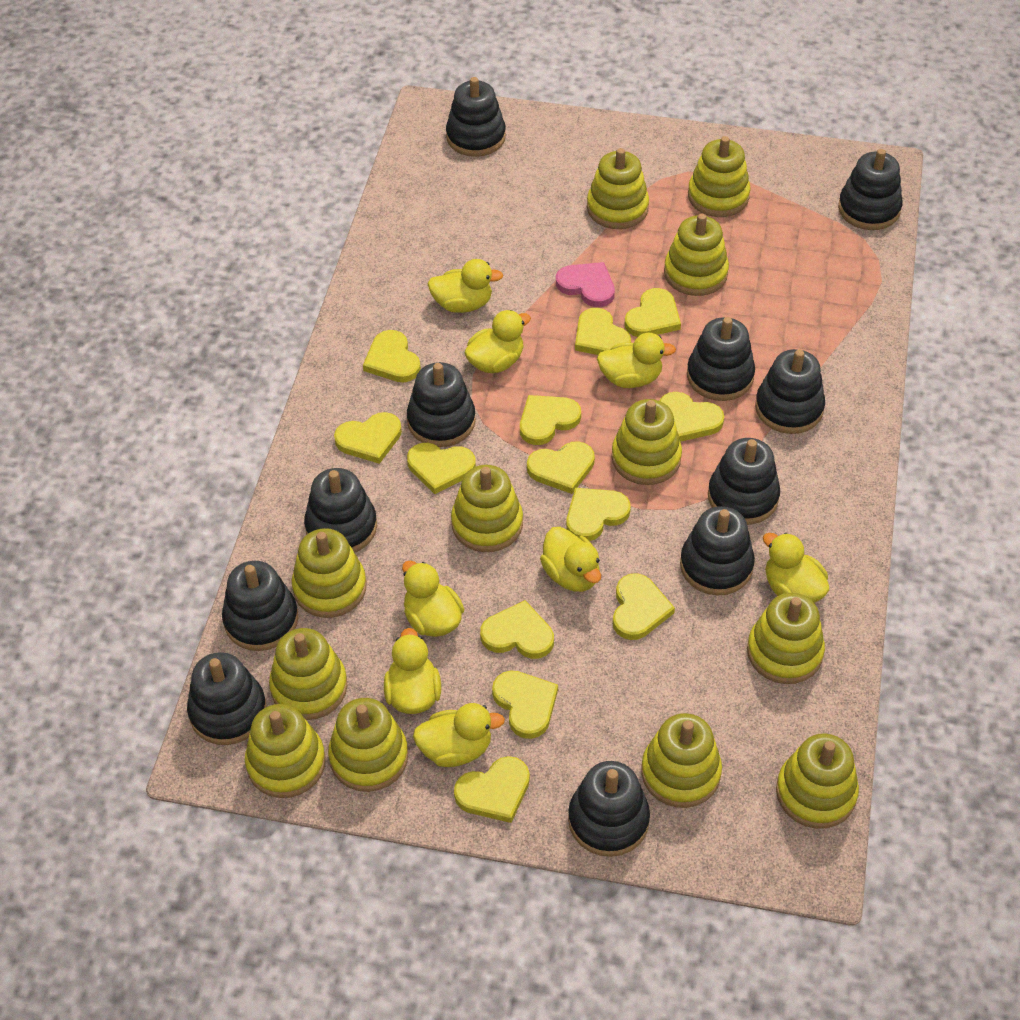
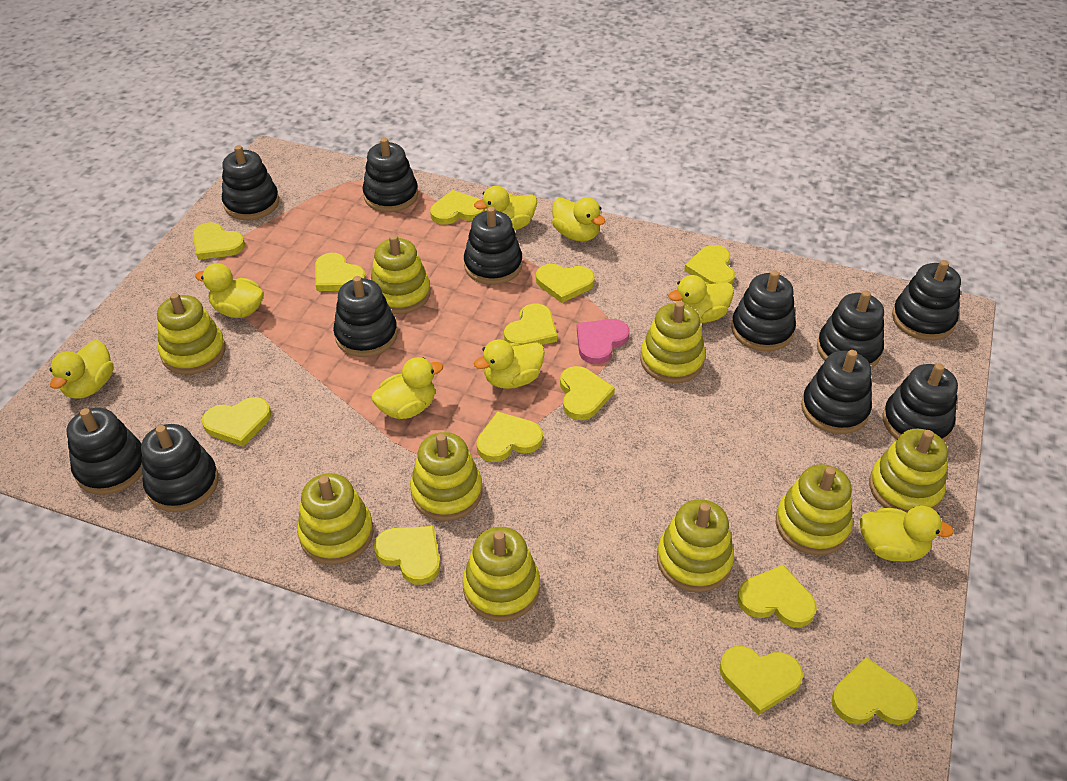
yellow stacking toy: [245,704,326,798] [269,628,347,720] [292,528,367,618] [328,698,408,792] [451,465,523,552] [587,148,649,229] [611,399,682,485] [641,713,722,808] [664,214,729,296] [688,136,750,217] [747,593,825,684] [776,733,859,829] = 12 -> [157,293,226,375] [297,473,374,565] [371,235,431,314] [410,432,483,521] [462,527,540,621] [640,301,705,383] [657,499,734,592] [776,464,853,555] [869,429,948,513] = 9

